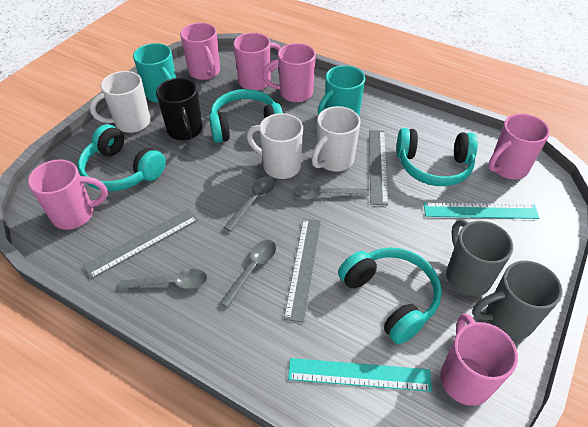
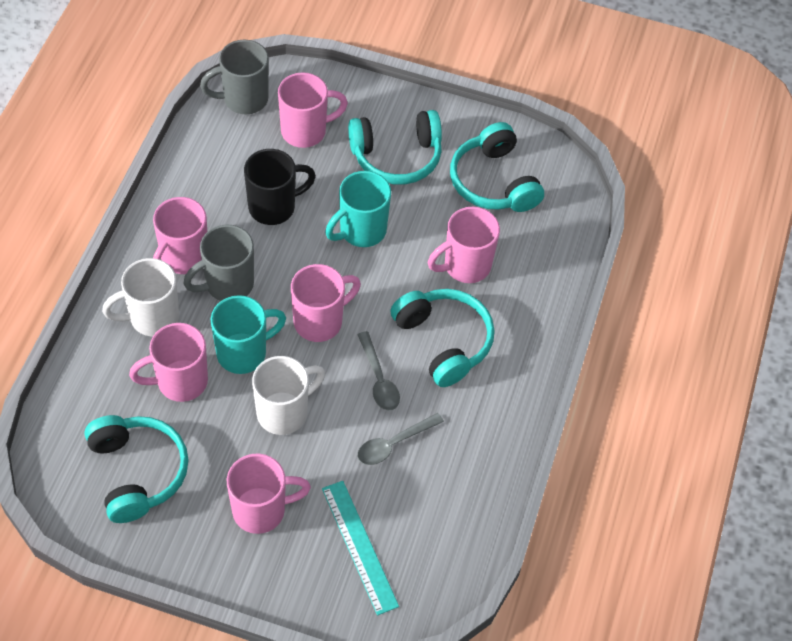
grey ruler: [83,209,198,279] [284,218,321,323] [369,130,388,206] = 3 -> none = 0
grey spoon: [119,269,207,289] [220,240,276,308] [224,176,275,232] [293,184,369,200] = 4 -> [357,331,400,410] [357,413,444,465] = 2
turquoise ruler: [288,358,432,392] [423,202,540,219] = 2 -> [322,481,399,615] = 1
white mug: [90,71,151,133] [247,113,303,179] [312,106,361,172] = 3 -> [102,258,179,336] [252,356,325,435] = 2

